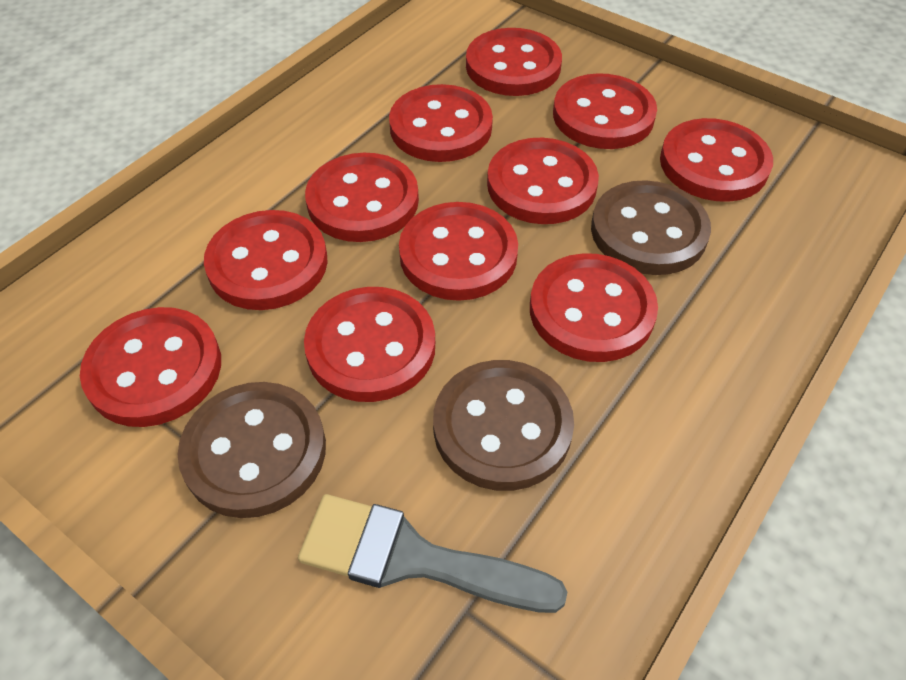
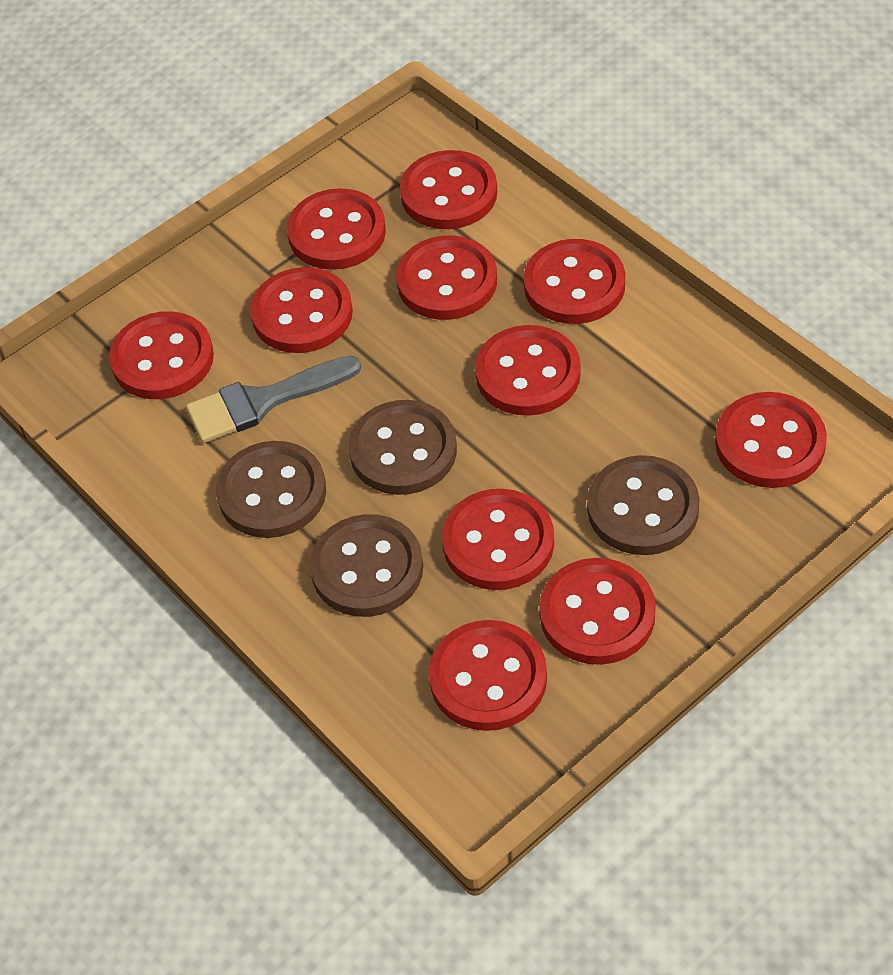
brown button: [178,382,326,518] [433,360,574,491] [591,180,711,275] = 3 -> [216,441,326,538] [310,514,423,617] [349,400,457,495] [587,455,699,555] = 4

